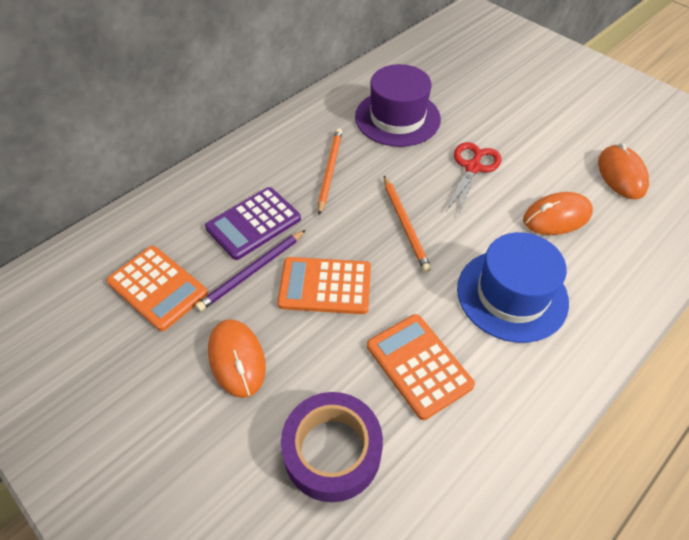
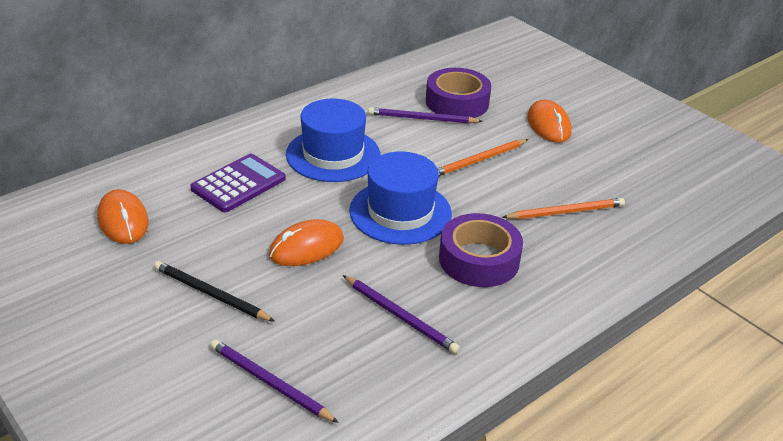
black pencil: none = 0 -> [154,261,275,322] = 1
blue hat: [457,232,569,343] = 1 -> [286,98,380,182] [349,151,452,245] = 2
orange calculator: [107,246,208,331] [277,257,371,314] [367,314,475,420] = 3 -> none = 0
purple hat: [355,64,441,147] = 1 -> none = 0
purple pencil: [195,230,306,311] = 1 -> [210,339,339,423] [343,275,460,354] [368,107,483,124] = 3
purple tape: [281,392,383,502] = 1 -> [426,68,491,118] [439,213,523,287] = 2
red scissors: [446,142,502,215] = 1 -> none = 0

